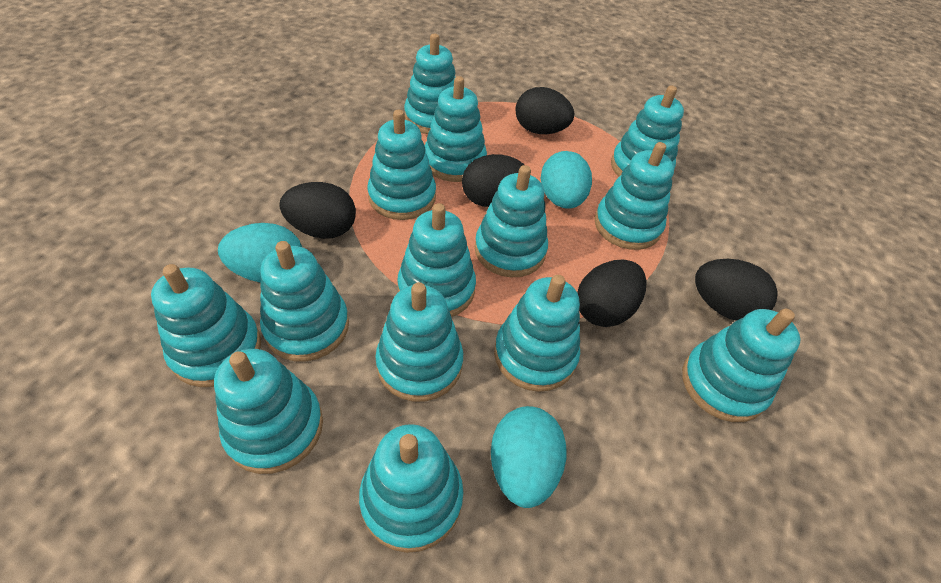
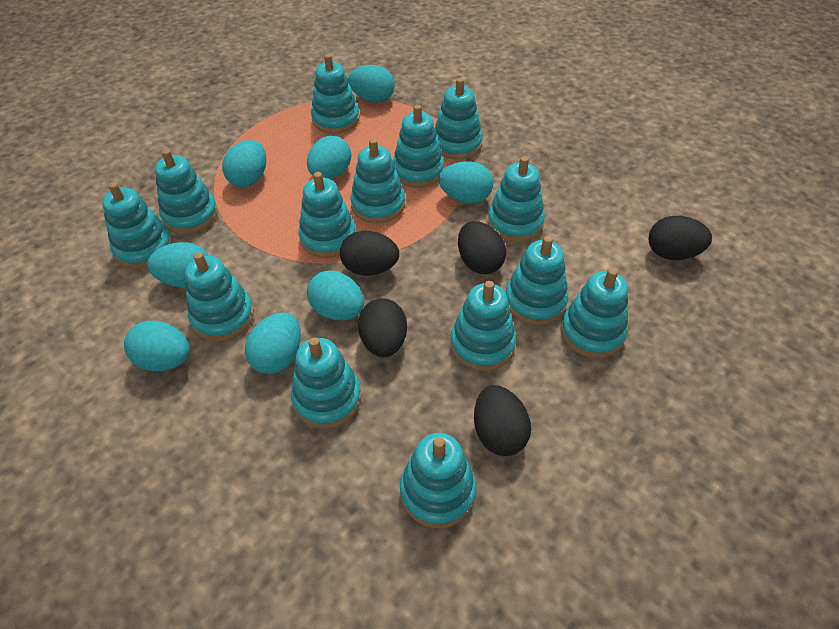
turquoise egg: [218,223,302,283] [491,406,566,508] [541,151,592,209] = 3 -> [124,320,190,371] [147,242,209,288] [222,140,266,187] [245,312,301,374] [307,136,351,179] [307,271,364,320] [348,65,395,102] [439,161,493,203] = 8

